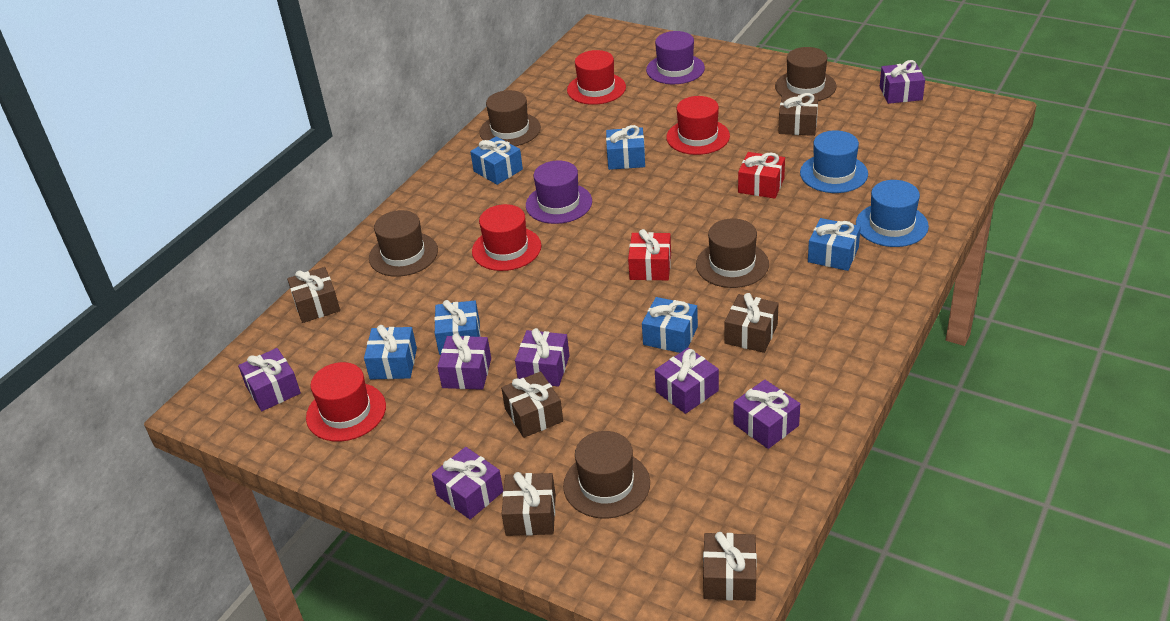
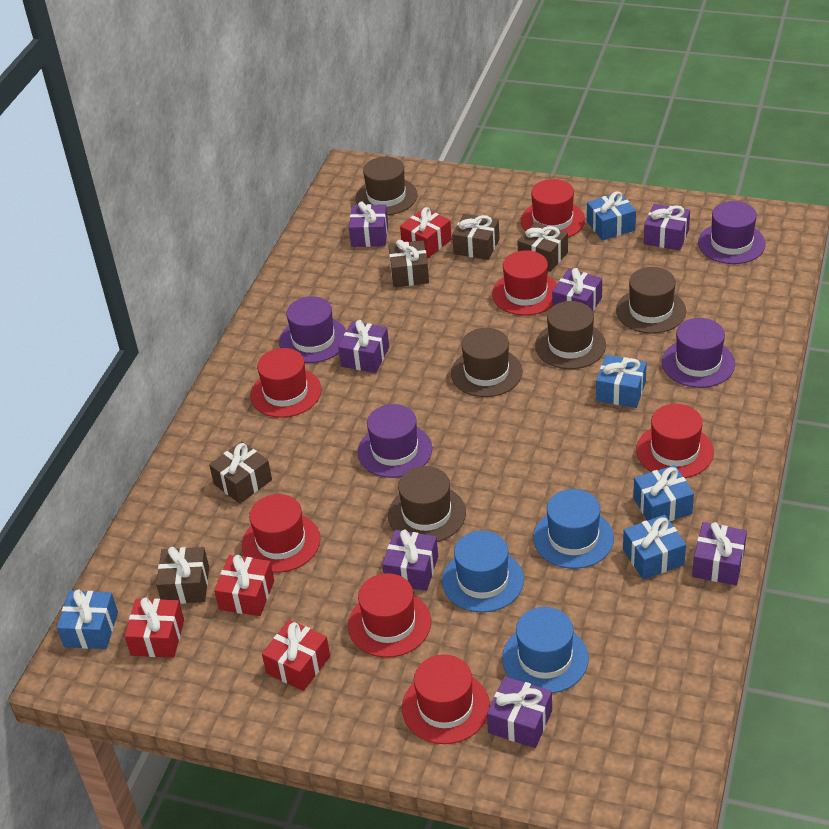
blue gift: [364,325,417,380] [434,300,480,355] [470,136,523,185] [606,125,645,170] [642,297,698,353] [808,218,861,271] = 6 -> [57,590,118,649] [587,191,636,241] [596,355,647,408] [623,515,686,580] [633,465,694,521] = 5
blue hat: [800,130,868,193] [856,180,929,247] = 2 -> [442,530,524,613] [502,607,589,693] [533,489,614,569] = 3
brown gift: [287,267,340,323] [501,372,563,438] [502,472,556,536] [703,532,757,601] [725,293,778,353] [778,93,818,136] = 6 -> [156,547,209,604] [209,441,272,504] [388,240,429,287] [452,214,499,260] [517,222,568,272] = 5
purple hat: [526,161,592,224] [646,31,705,84] = 2 -> [279,296,347,363] [358,404,432,478] [662,318,735,388] [698,201,766,264] = 4
red gift: [628,229,671,281] [738,152,785,199] = 2 -> [124,597,184,658] [214,555,274,616] [262,620,330,691] [400,207,452,258] = 4
red hat: [306,362,386,442] [472,204,541,271] [567,50,626,105] [666,96,730,155] = 4 -> [242,494,321,573] [250,348,321,418] [348,573,431,658] [402,655,490,744] [492,250,557,316] [521,179,585,237] [636,404,714,478] = 7

